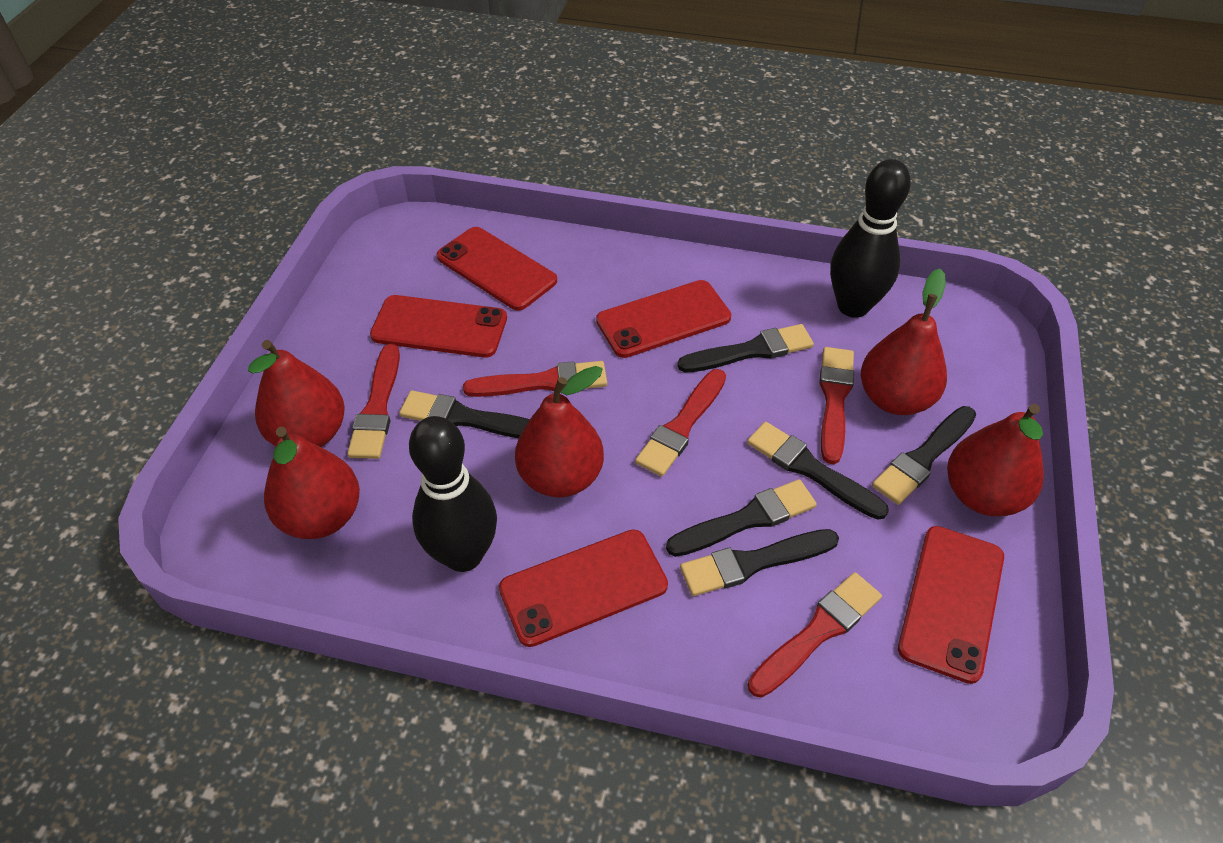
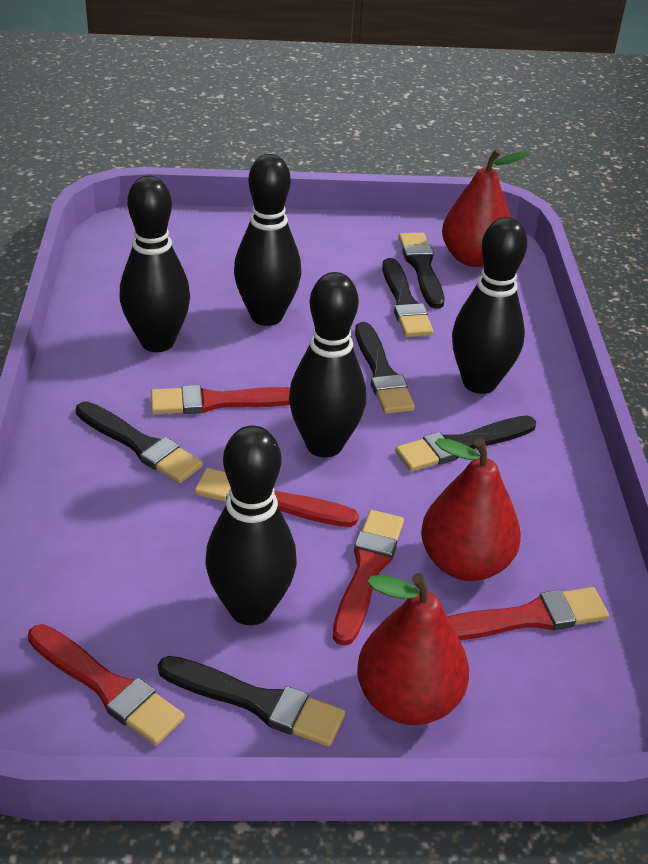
black bowling pin: [409,416,497,572] [830,159,911,318] = 2 -> [120,176,190,352] [205,426,297,625] [234,154,301,326] [289,272,366,458] [452,217,527,394] = 5
red pear: [248,340,345,447] [264,427,360,539] [515,366,604,498] [861,269,947,415] [947,404,1044,516] = 5 -> [357,573,469,725] [421,438,521,581] [442,149,530,267] = 3
red phone: [370,295,507,358] [437,227,557,311] [499,530,668,647] [596,280,731,358] [898,526,1004,684] = 5 -> none = 0

